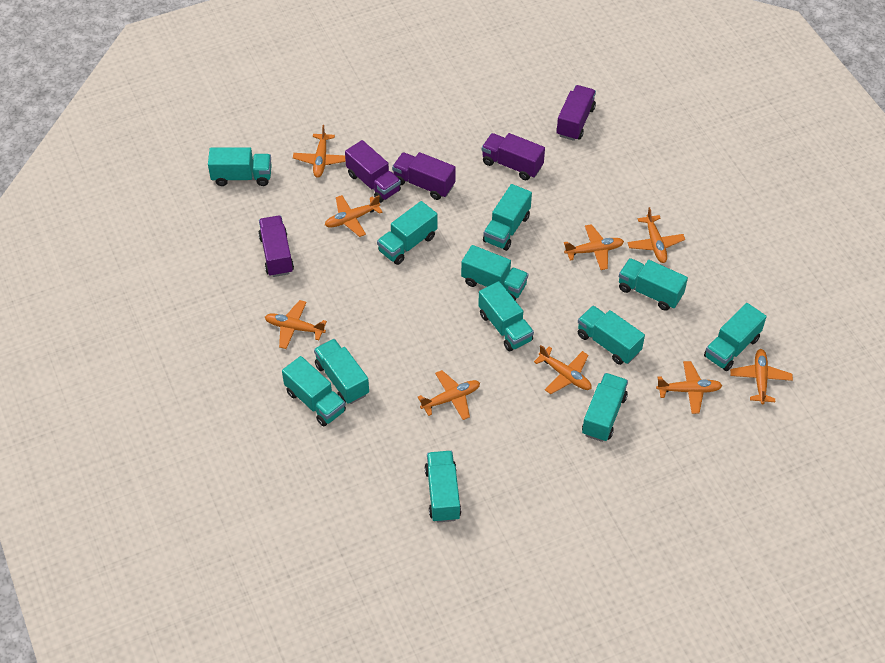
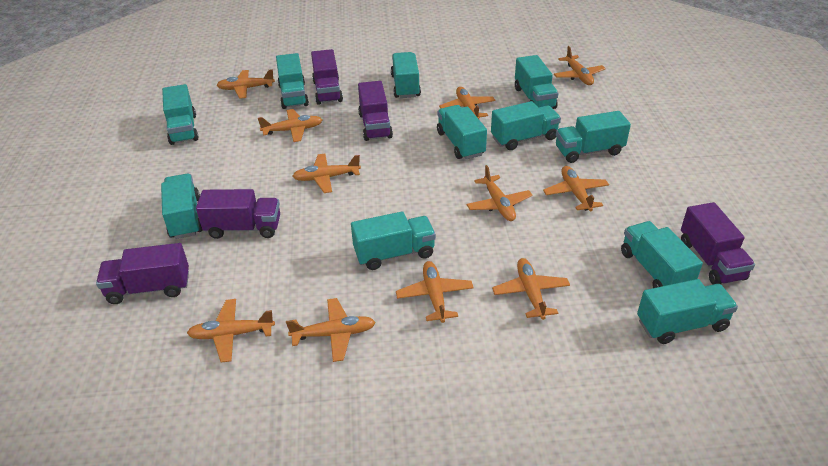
orange plane: [265,300,327,349] [293,125,346,178] [325,195,383,237] [418,370,480,420] [534,345,592,394] [564,224,624,270] [627,207,685,263] [656,361,723,414] [730,349,793,404] = 9 -> [187,299,275,362] [216,69,275,99] [258,109,322,142] [286,298,376,362] [292,154,361,193] [396,261,474,323] [439,87,495,119] [467,165,533,221] [492,258,570,320] [543,166,609,211] [554,46,606,85] = 11
turquoise truck: [208,147,272,186] [282,356,346,427] [314,339,369,404] [377,201,437,265] [425,451,461,523] [461,245,528,300] [478,281,534,352] [483,184,532,251] [578,306,645,365] [582,373,628,442] [619,258,688,311] [704,303,767,371] = 12 -> [161,174,202,239] [162,84,199,145] [276,53,309,109] [351,211,436,270] [391,52,421,98] [437,105,487,159] [491,101,561,150] [515,55,559,109] [556,111,631,163] [621,221,703,288] [637,279,738,344] = 11

